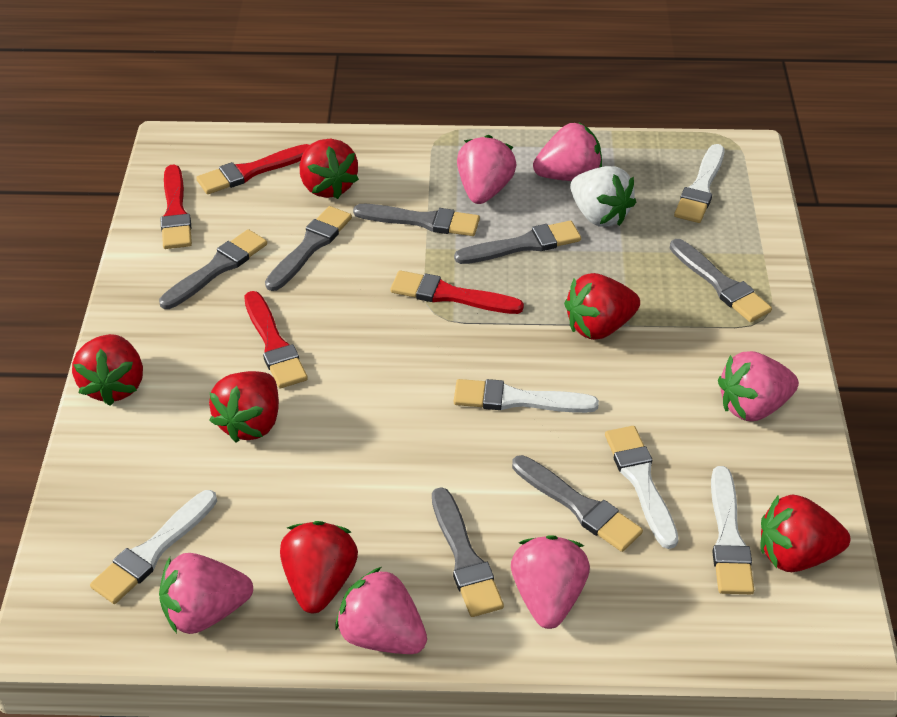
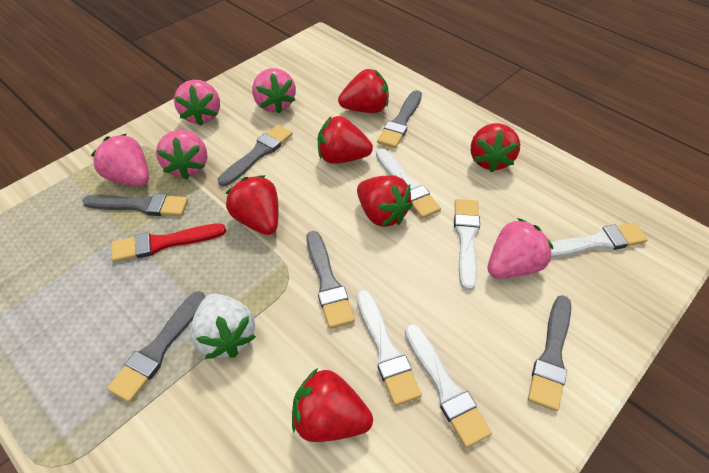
grey brush: [159,229,267,309] [265,206,352,291] [353,204,480,236] [432,487,504,617] [454,221,581,264] [512,455,643,552] [670,239,772,322] = 7 -> [82,193,188,216] [107,291,205,403] [218,125,293,186] [307,231,355,329] [377,90,422,148] [528,295,571,411] = 6
pink strawberry: [159,553,253,634] [335,567,427,654] [457,135,517,204] [511,535,590,629] [533,123,602,181] [718,351,799,421] = 6 -> [91,134,149,186] [156,130,207,179] [174,80,220,126] [252,68,296,114] [488,218,553,279] = 5
red brush: [160,165,192,249] [196,144,309,194] [244,291,308,388] [390,270,524,314] = 4 -> [112,223,226,262] = 1

